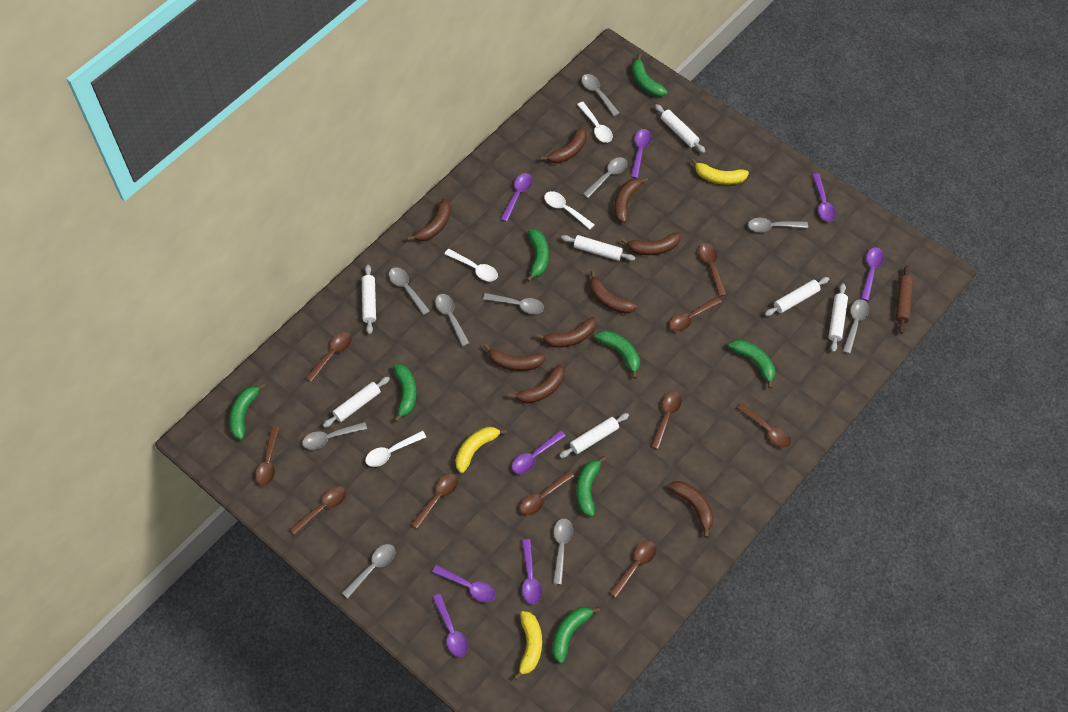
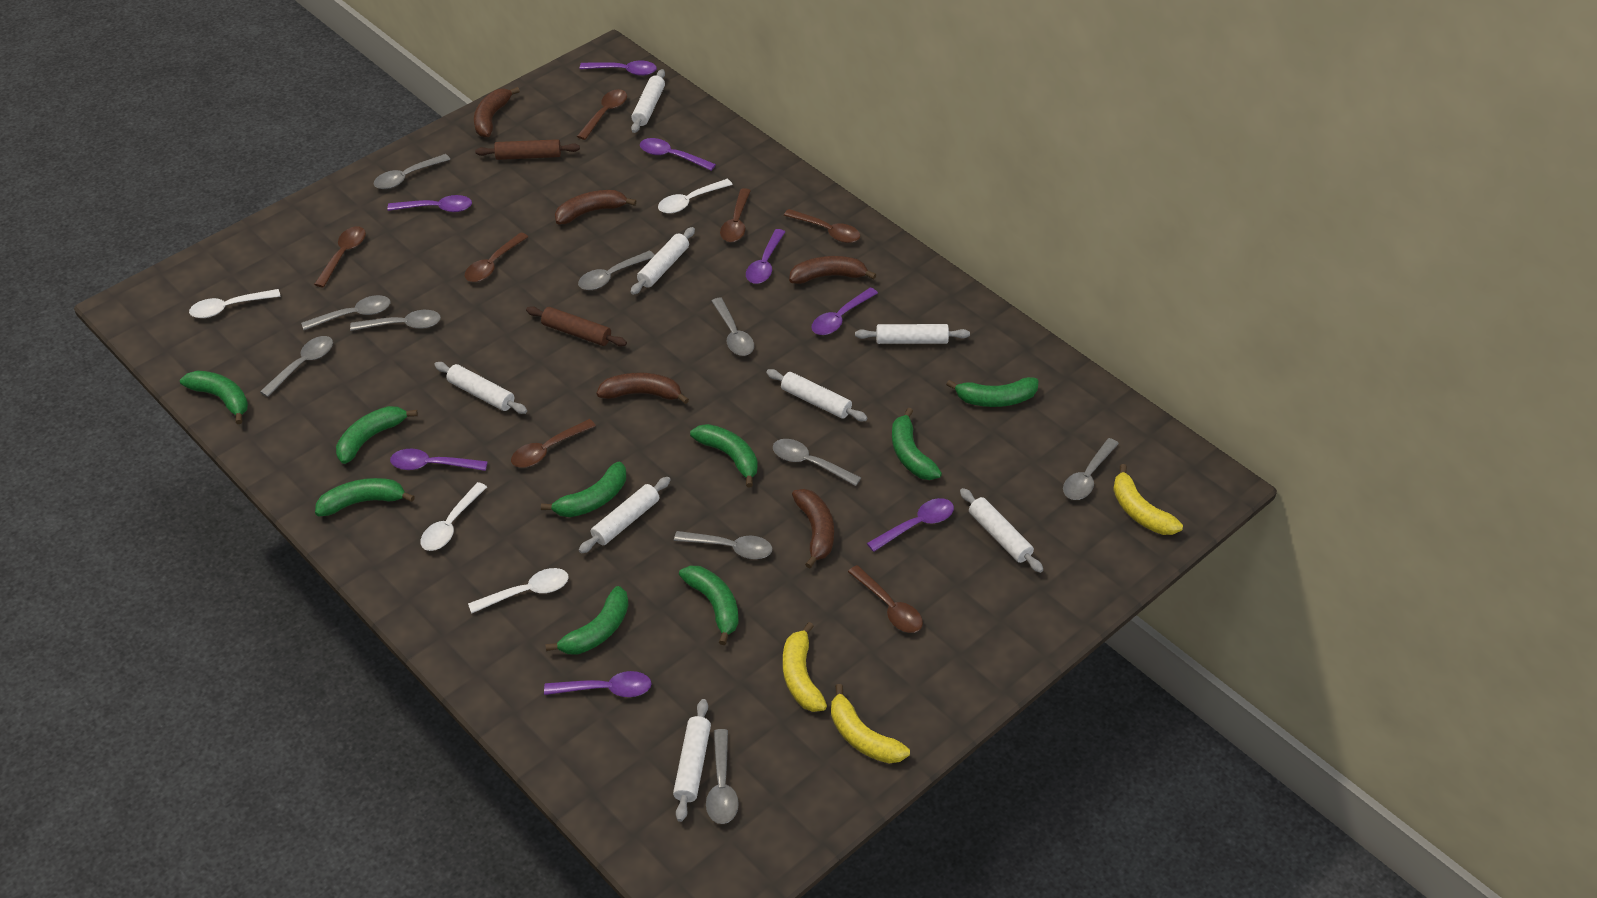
brown banana: [407,199,451,241] [483,344,546,371] [509,364,564,404] [536,317,596,348] [541,126,587,163] [590,271,638,314] [614,177,648,223] [621,232,681,255] [668,481,714,538] = 9 -> [474,87,520,138] [555,190,636,224] [597,372,689,404] [789,256,876,284] [792,489,834,568] = 5
brown rolling pin: [896,265,913,334] = 1 -> [475,139,580,160] [526,306,627,347] = 2
brown spoon: [255,426,280,486] [290,486,346,535] [306,332,352,382] [411,474,458,529] [520,471,574,515] [609,541,657,598] [651,391,682,450] [669,296,722,331] [699,243,727,297] [737,403,791,448] = 10 -> [314,226,366,288] [465,232,528,282] [511,419,596,468] [577,89,627,140] [720,188,751,242] [784,209,860,243] [848,565,923,633] = 7
green banana: [229,383,266,440] [393,364,417,422] [526,229,549,282] [552,607,600,664] [576,456,607,517] [595,330,640,379] [632,54,668,97] [728,339,775,389] = 8 -> [180,370,248,424] [315,478,415,516] [336,406,418,464] [541,462,626,517] [545,586,629,655] [679,566,739,645] [690,424,758,487] [892,408,942,480] [946,377,1038,407] = 9
white rolling pin: [323,377,390,427] [362,265,376,334] [559,413,629,458] [561,235,636,261] [655,104,705,153] [765,277,829,316] [829,283,848,352] = 7 -> [434,362,527,414] [579,477,671,554] [631,69,665,133] [631,227,695,295] [673,699,711,822] [766,369,868,421] [855,324,970,344] [960,488,1043,573] = 8

